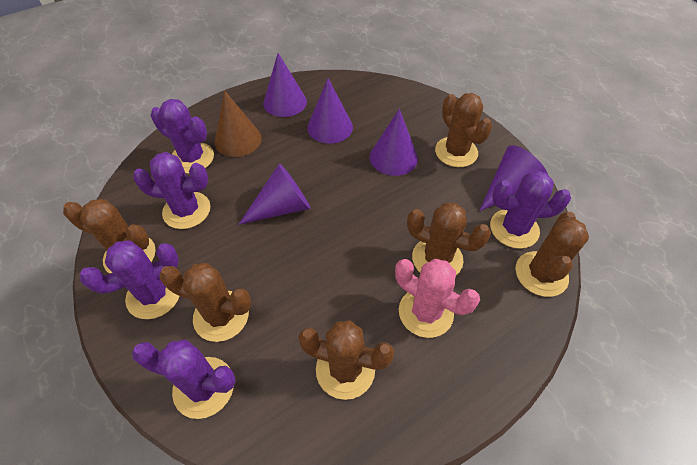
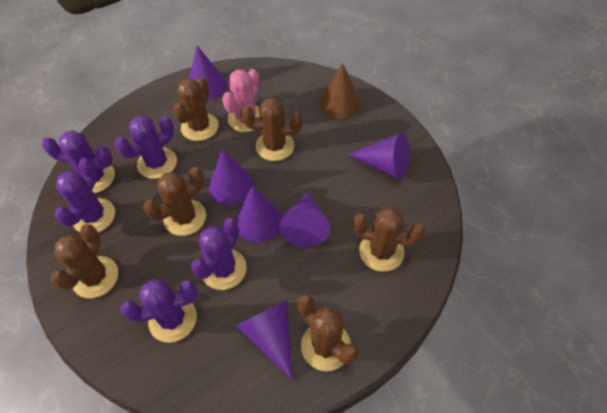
purple cone: [239,163,310,225] [263,53,307,117] [307,78,353,144] [370,109,418,176] [479,145,548,211] = 5 -> [189,46,227,100] [209,149,254,206] [235,186,282,242] [236,300,293,380] [279,191,330,248] [348,132,409,179] = 6

